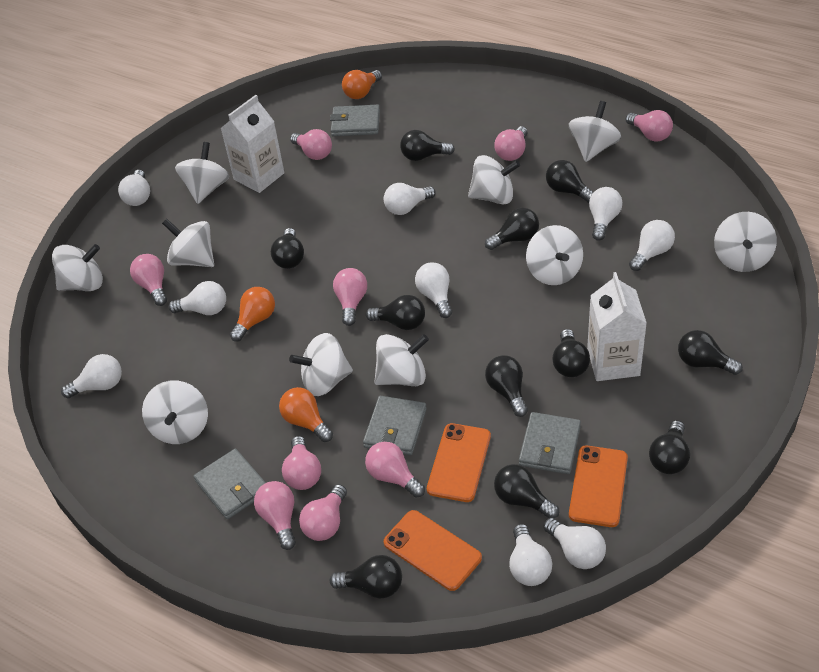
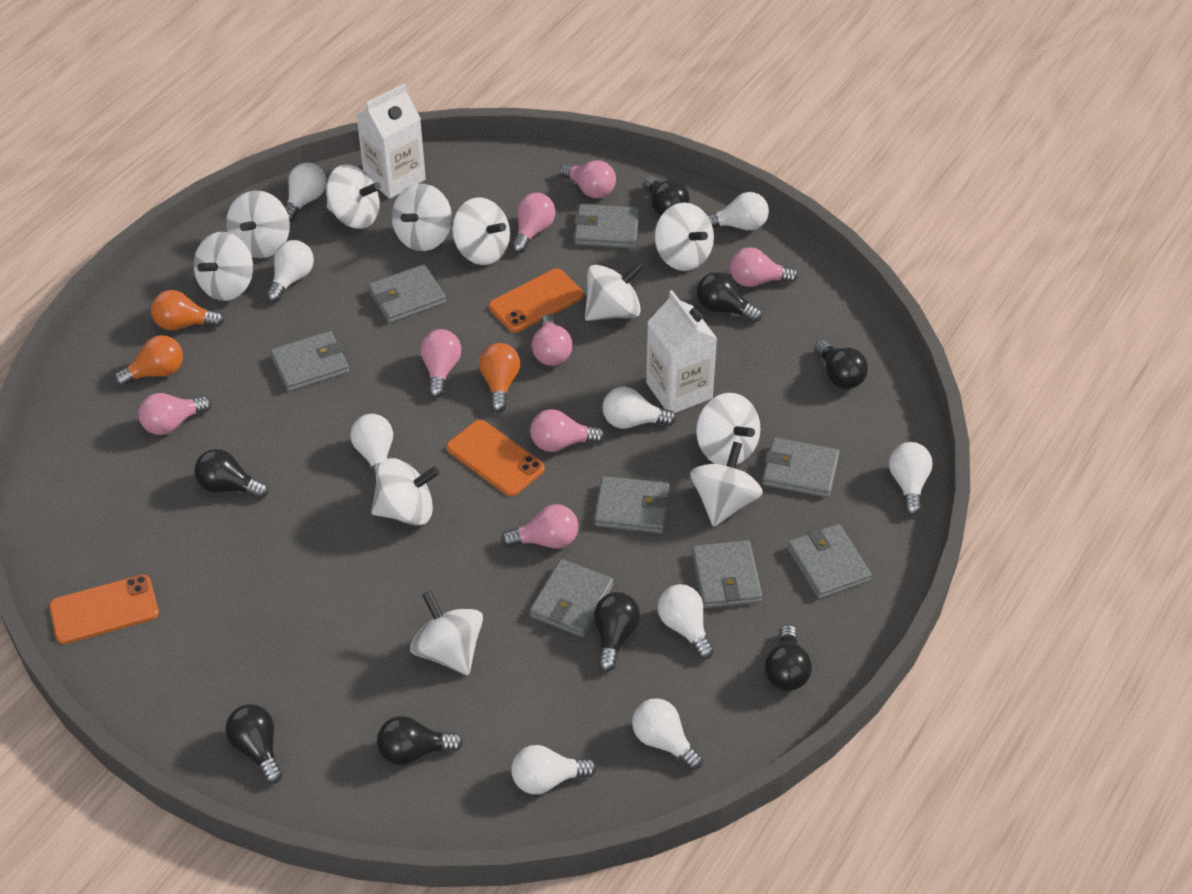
black light bulb: [271,228,304,269] [330,555,402,599] [366,295,425,330] [400,130,455,161] [485,208,539,250] [485,355,528,417] [494,464,559,518] [546,160,593,203] [552,329,590,377] [649,420,690,474] [678,330,743,375] = 11 -> [194,449,268,499] [225,704,283,784] [377,716,463,765] [594,592,640,672] [643,176,690,216] [697,272,762,323] [765,625,812,691] [814,340,868,389] = 8
grey wallet: [194,449,266,519] [330,105,380,136] [363,396,427,455] [519,412,581,474] = 4 -> [270,331,349,392] [368,265,446,323] [530,559,613,637] [574,204,639,248] [594,476,670,533] [692,540,762,608] [762,437,839,498] [787,524,872,599] = 8
pink light bulb: [130,254,167,306] [254,481,296,550] [282,436,321,490] [290,129,332,160] [299,484,347,541] [333,268,367,326] [365,442,425,498] [494,126,527,161] [626,110,673,142] = 9 -> [138,393,211,435] [420,329,461,398] [501,504,579,549] [512,193,555,253] [530,409,605,452] [532,314,572,366] [560,160,616,198] [730,247,798,287] = 8
white spinning top: [52,244,103,291] [142,380,208,444] [162,219,214,267] [175,142,229,204] [289,333,353,396] [374,334,429,386] [468,155,520,205] [526,225,583,285] [569,101,621,162] [714,212,777,272] = 10 -> [194,232,253,301] [226,190,290,258] [326,164,381,229] [371,458,439,526] [392,184,452,251] [410,590,483,675] [452,198,510,265] [585,261,644,321] [655,203,714,271] [690,441,763,527] [696,393,760,466] = 11

